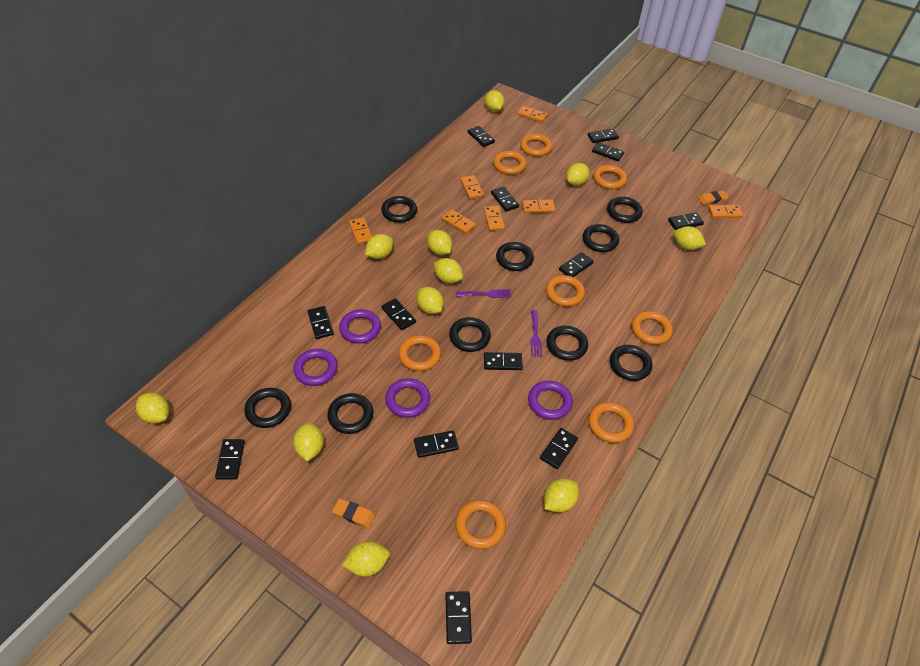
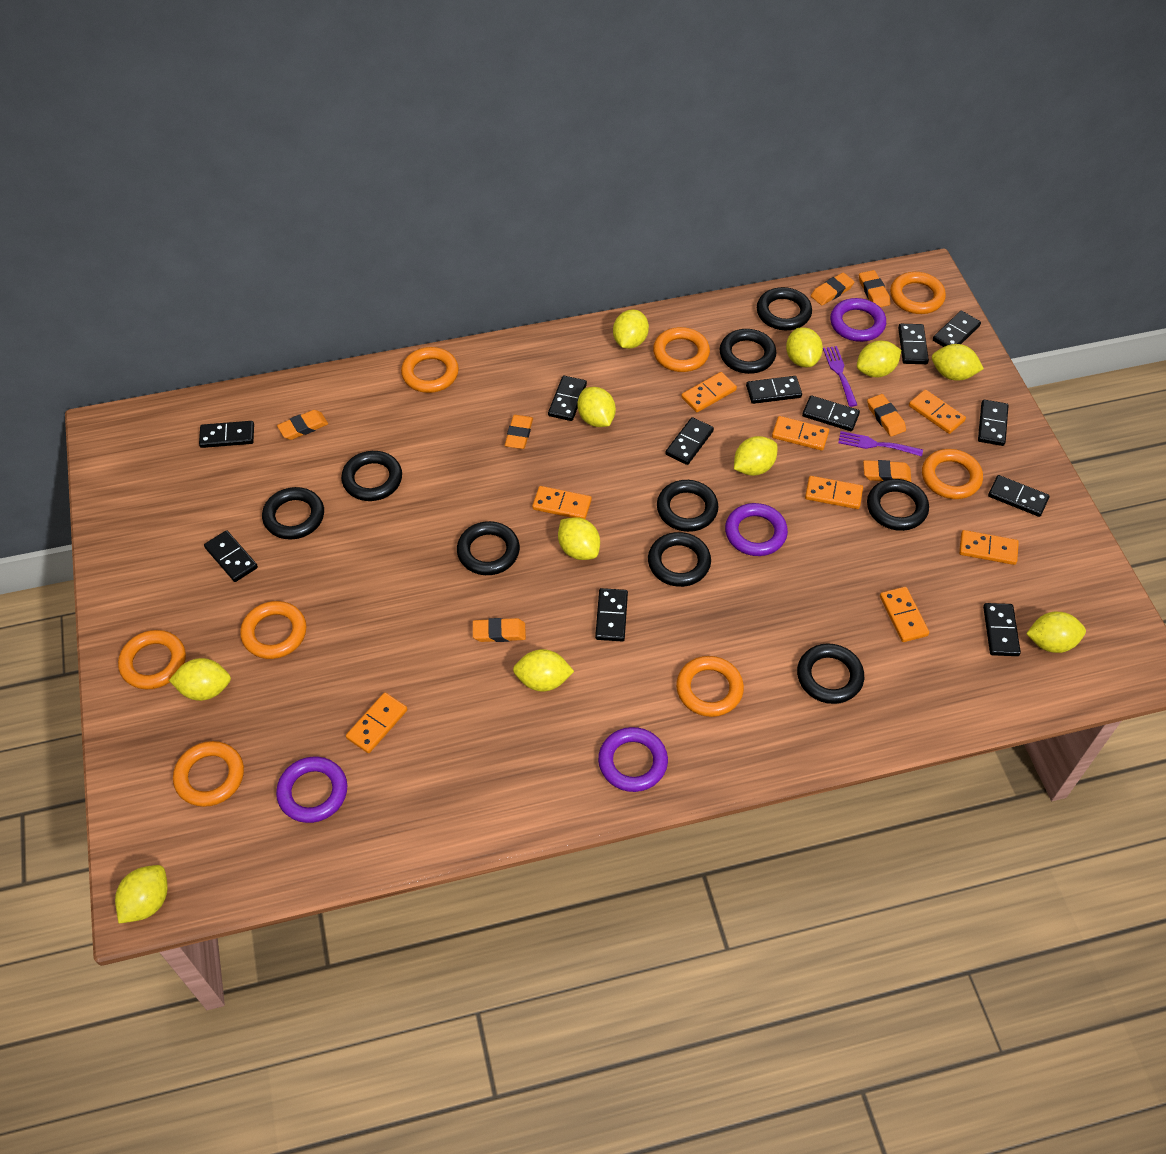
black domino: [215,439,245,480] [307,306,334,339] [381,298,416,330] [414,430,459,458] [446,591,472,644] [468,126,495,147] [484,352,523,370] [491,187,519,212] [540,428,578,469] [559,252,594,277] [588,129,619,143] [592,142,624,161] [668,212,704,230] = 13 -> [199,421,254,448] [204,530,258,582] [548,376,587,421] [595,588,628,641] [666,417,714,465] [746,376,802,404] [802,395,860,431] [898,324,929,364] [933,311,981,347] [978,400,1009,446] [983,603,1021,656] [988,475,1050,517] = 12
orange domino: [349,217,372,244] [442,210,476,234] [460,175,484,199] [484,206,505,231] [517,106,548,123] [522,199,555,213] [708,205,743,218] = 7 -> [346,693,407,753] [532,486,592,519] [681,372,737,412] [772,416,829,451] [805,476,863,509] [880,587,929,642] [909,389,966,434] [959,530,1019,565] = 8
orange eraser: [332,498,375,528] [698,191,729,205] = 2 -> [277,410,328,440] [473,618,526,642] [505,415,533,449] [811,273,854,305] [859,270,890,307] [863,460,911,482] [867,394,906,437] = 7

